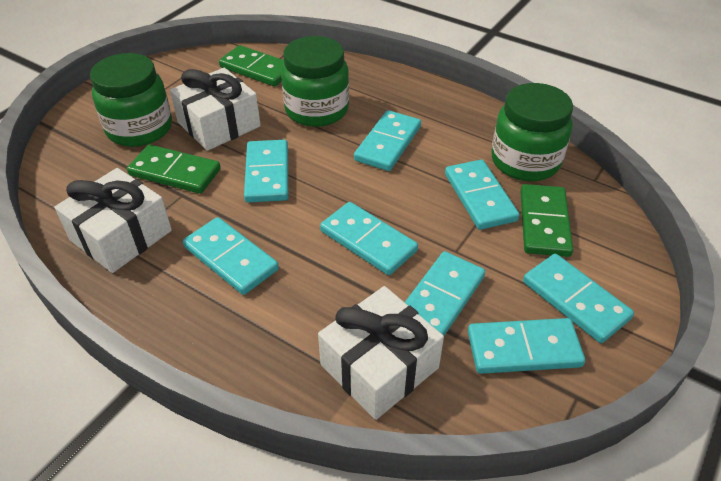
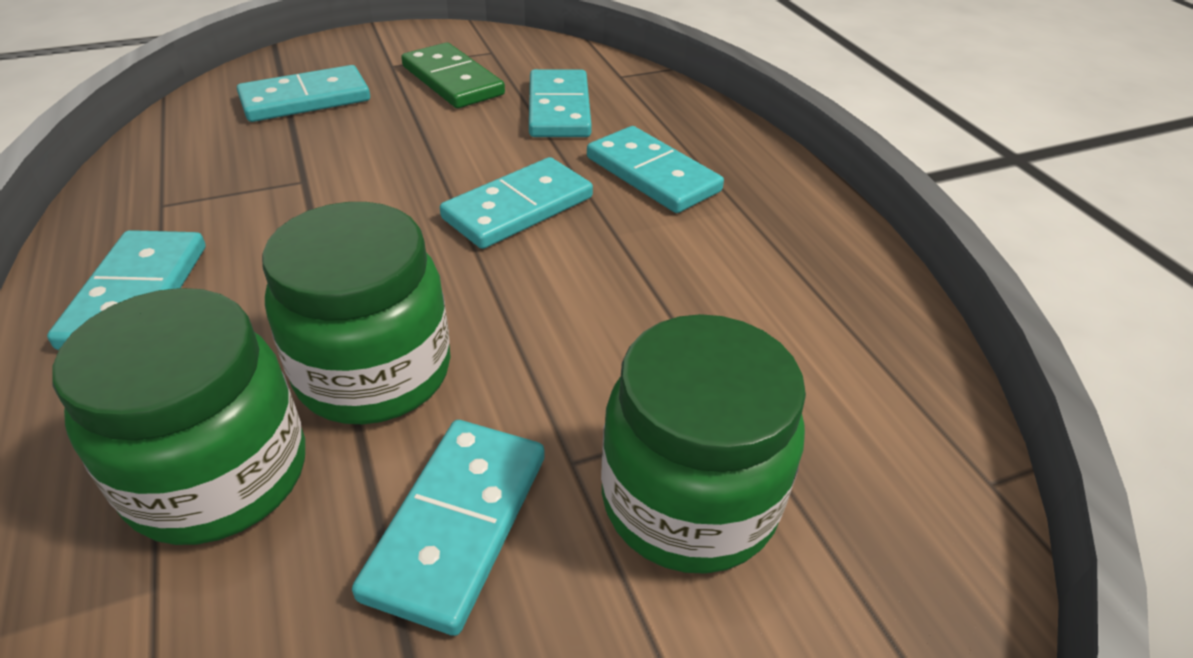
green domino: [127,145,221,194] [219,45,284,87] [520,184,573,257] = 3 -> [401,43,505,108] = 1
turquoise domino: [183,217,279,295] [244,140,288,203] [320,202,418,275] [354,110,421,171] [405,251,485,336] [445,160,520,230] [468,318,585,374] [523,254,634,343] = 8 -> [47,230,206,350] [237,65,370,122] [352,420,545,636] [440,157,593,249] [529,69,592,137] [587,126,724,213] = 6
white gift: [54,168,172,273] [170,68,261,151] [318,286,444,420] = 3 -> none = 0

